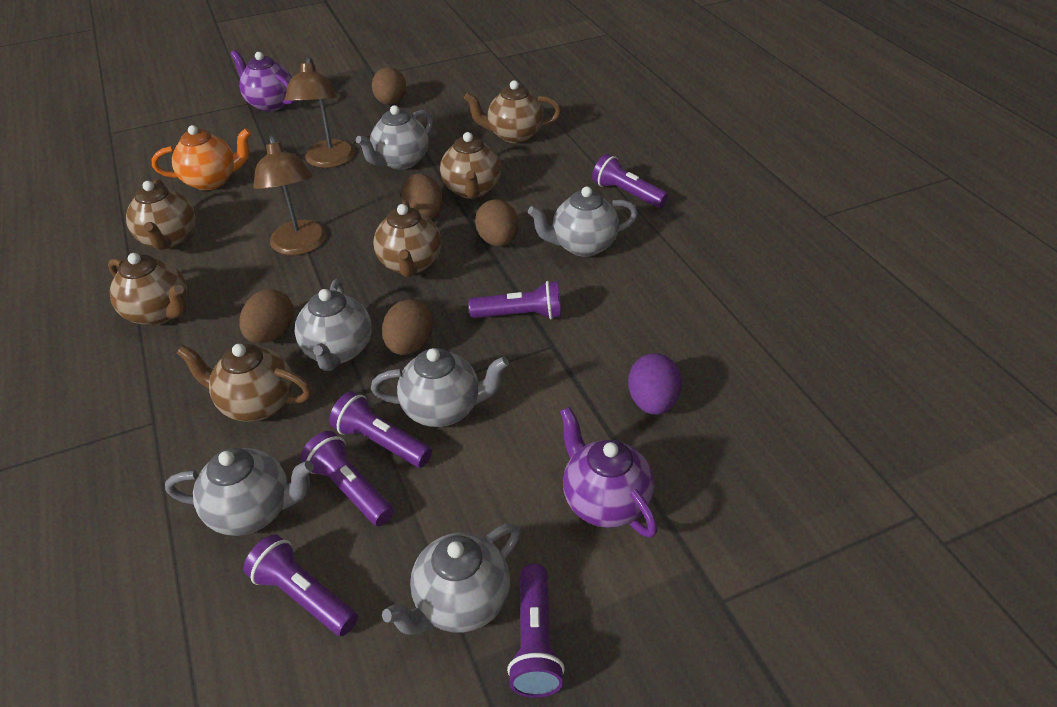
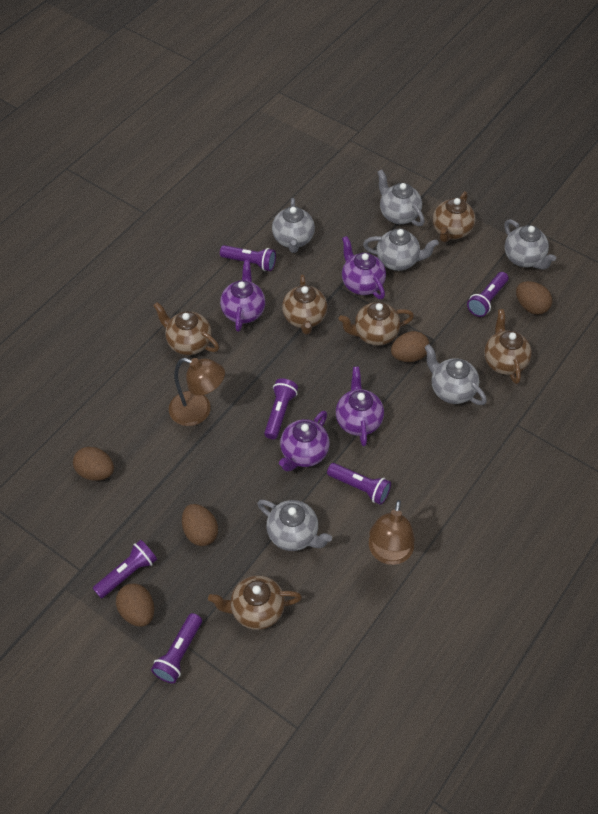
orange teapot: [152,125,251,190] = 1 -> none = 0
purple egg: [628,353,682,415] = 1 -> none = 0
purple teapot: [230,50,295,112] [560,407,658,538] = 2 -> [220,260,265,332] [279,411,329,472] [336,367,384,446] [342,236,386,299] = 4

